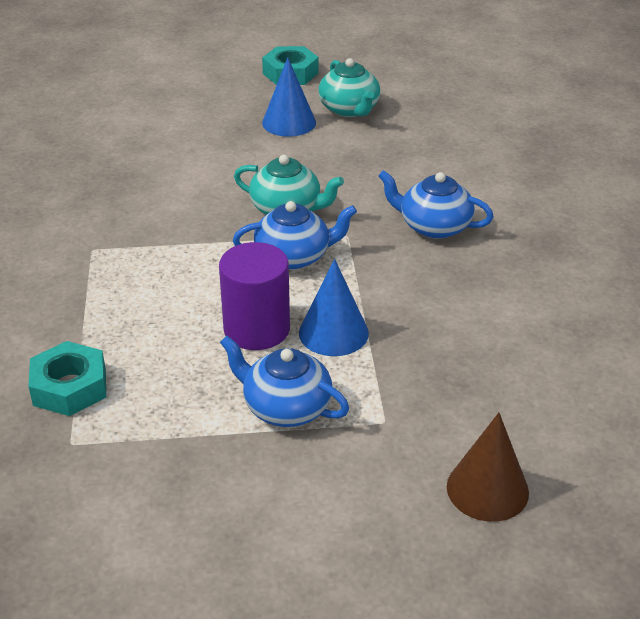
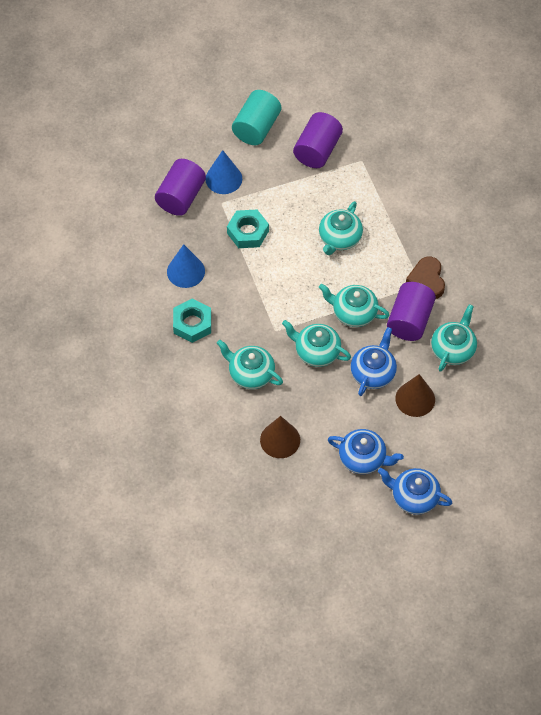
brown cone: [447,413,529,522] = 1 -> [260,416,300,458] [395,374,435,417] = 2
brown heart: none = 0 -> [406,256,445,299] = 1
purple cylinder: [219,242,290,350] = 1 -> [155,159,206,216] [293,112,343,168] [387,282,436,341] = 3
turquoise cylinder: none = 0 -> [232,90,281,145] = 1
turquoise teapot: [234,155,344,215] [318,58,380,117] = 2 -> [217,340,283,389] [282,320,351,367] [319,201,363,255] [319,284,389,327] [431,304,477,372] = 5

